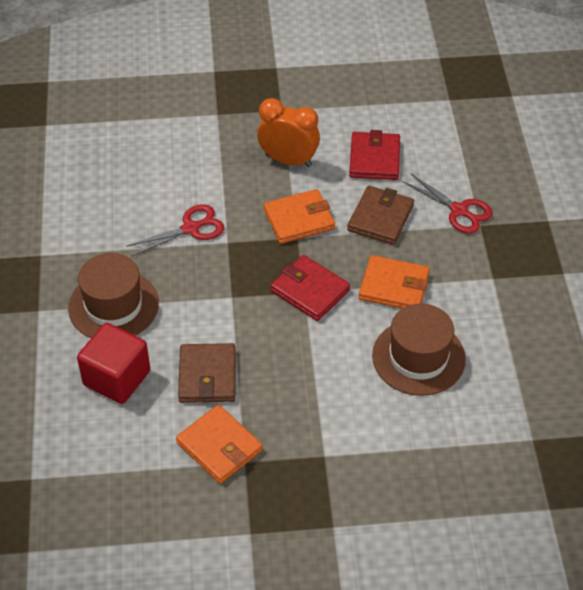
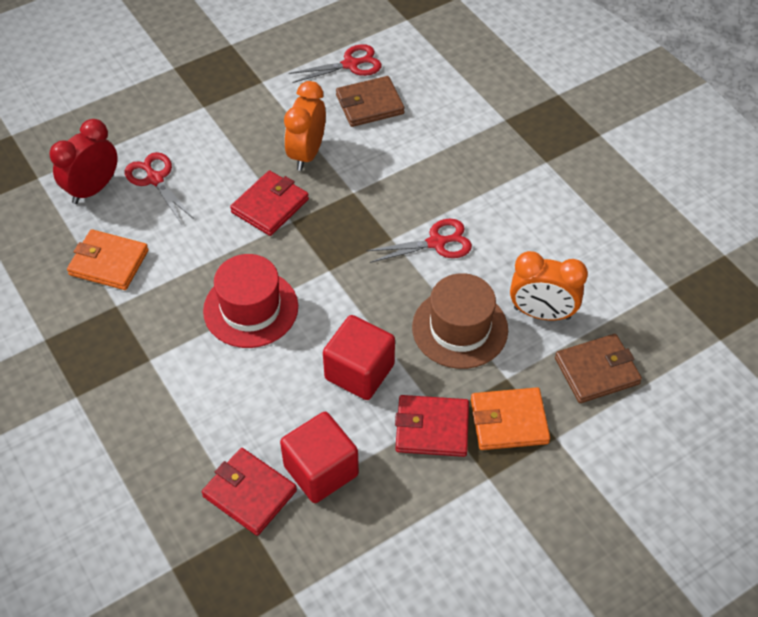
brown hat: [68,253,159,338] [372,303,466,396] = 2 -> [412,273,508,369] = 1
orange clock: [257,98,320,167] = 1 -> [284,81,326,171] [510,251,588,320] = 2
orange wallet: [176,405,263,484] [264,189,335,244] [359,255,430,309] = 3 -> [67,229,149,290] [471,387,550,450] = 2
red clock: none = 0 -> [49,119,118,204] = 1
red cube: [77,323,150,404] = 1 -> [280,412,359,503] [323,315,395,400] = 2
red hat: none = 0 -> [203,254,298,348] = 1
red scissors: [126,204,224,257] [403,174,493,234] = 2 -> [125,152,194,223] [289,44,382,83] [366,219,472,263] = 3
red wallet: [270,255,350,321] [349,130,400,180] = 2 -> [202,448,297,536] [230,170,309,236] [395,395,469,457] = 3

